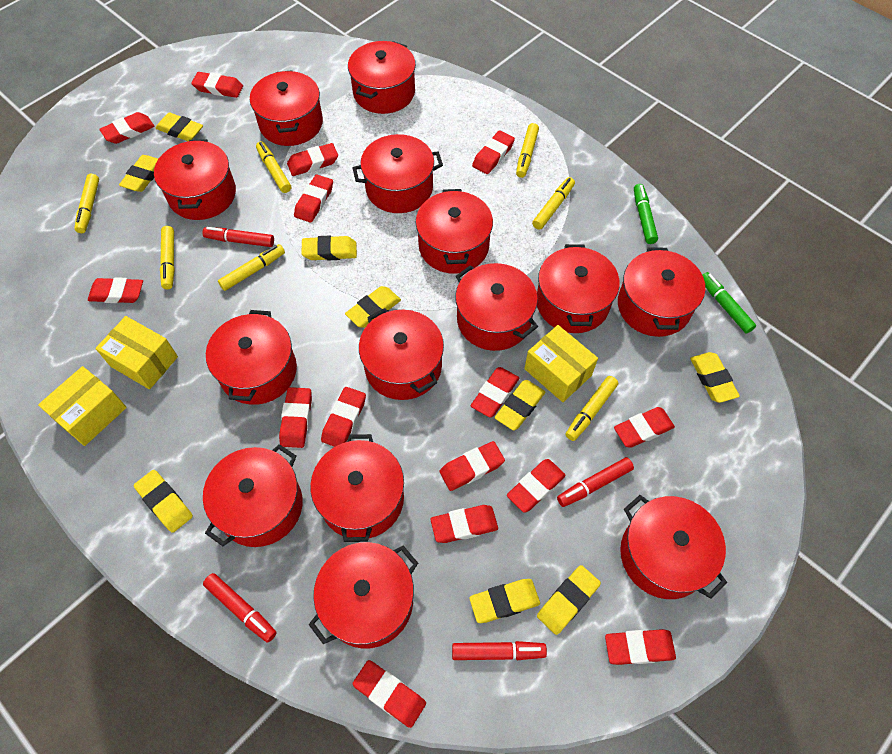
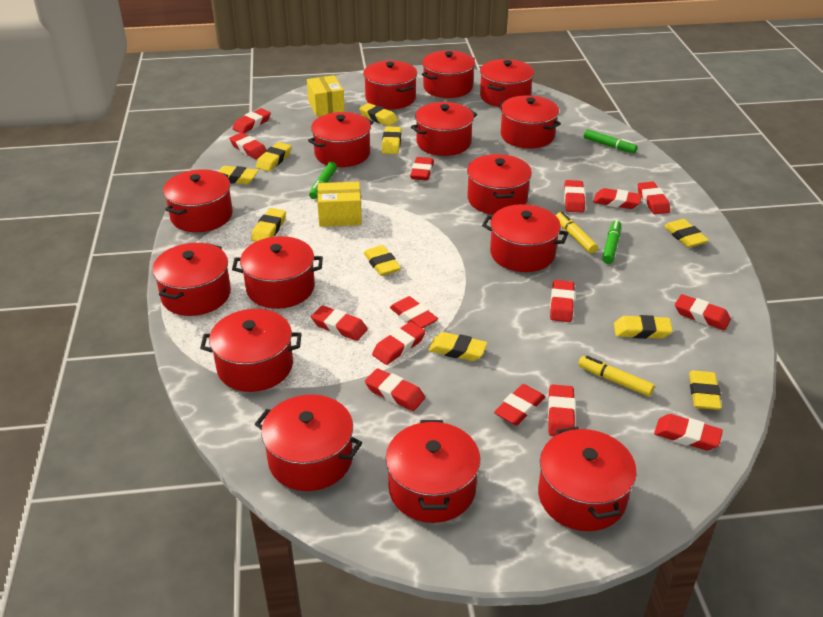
green marker: [634,184,658,244] [702,272,756,333] = 2 -> [309,162,337,199] [584,129,637,153] [602,220,621,264] = 3
red marker: [202,227,274,247] [203,573,277,643] [452,641,547,660] [557,457,634,507] = 4 -> none = 0
red pot: [154,139,236,220] [203,444,303,547] [206,310,297,405] [250,70,323,146] [308,542,418,649] [310,434,404,542] [348,41,416,114] [352,134,443,213] [359,308,444,400] [416,189,493,274] [455,263,538,351] [537,244,620,333] [618,247,705,337] [620,495,727,599] = 14 -> [152,243,231,316] [163,169,233,232] [200,309,302,392] [232,236,323,309] [255,395,362,491] [308,112,373,167] [363,61,417,109] [386,420,480,523] [411,102,477,156] [422,51,475,98] [467,154,532,215] [480,59,534,107] [482,204,568,272] [499,95,561,148] [538,426,637,531] = 15
yellow box: [38,366,127,446] [95,316,178,389] [524,325,598,402] = 3 -> [307,75,345,116] [317,182,362,227] = 2
yellow eraser: [119,155,158,192] [134,470,193,533] [156,112,203,141] [301,235,357,261] [345,286,401,328] [469,579,540,623] [495,380,545,431] [537,565,601,635] [690,352,740,403] = 9 -> [218,166,258,185] [251,208,286,242] [256,142,291,172] [359,103,398,126] [364,245,401,276] [382,126,402,154] [428,332,488,361] [614,315,673,339] [664,219,709,248] [689,370,722,410] = 10
yellow marker: [74,174,99,233] [160,226,175,289] [218,244,285,291] [256,141,291,193] [516,123,539,178] [532,177,575,230] [565,376,618,441] = 7 -> [556,212,598,253] [578,356,655,397] = 2

